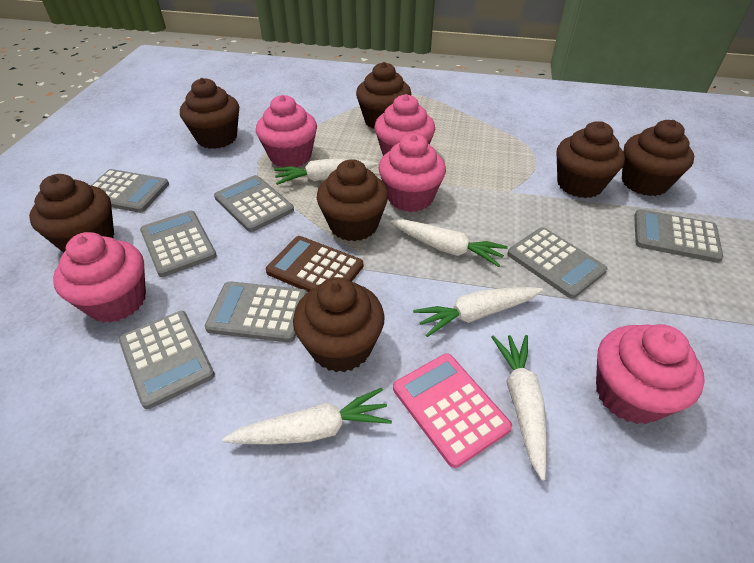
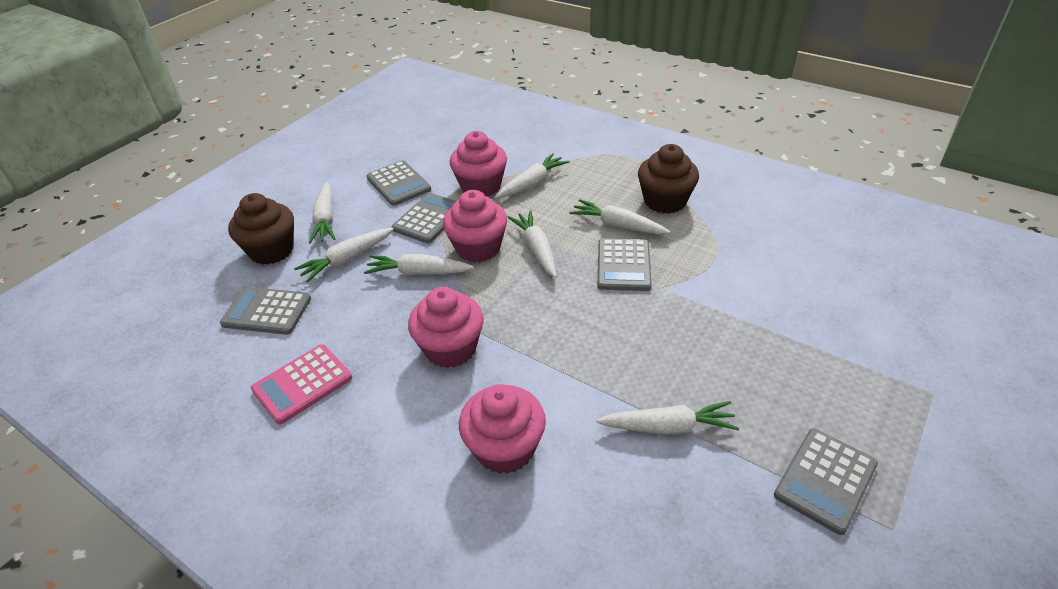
brown calculator: [266,236,363,292] = 1 -> none = 0
brown cupcake: [29,174,114,253] [180,78,239,149] [293,277,385,372] [317,159,388,241] [356,62,412,129] [556,121,625,198] [622,120,694,196] = 7 -> [228,193,294,265] [638,144,699,214] = 2
grey calculator: [91,169,169,213] [119,311,215,409] [140,211,217,277] [205,281,307,342] [214,175,294,232] [507,227,607,299] [634,209,723,263] = 7 -> [220,287,311,335] [366,160,431,206] [392,193,456,243] [598,239,652,291] [774,428,878,535] = 5
pink cupcake: [53,232,146,323] [256,95,317,168] [375,94,435,156] [378,134,446,212] [596,324,705,424] = 5 -> [408,287,484,368] [443,190,507,263] [450,131,507,197] [459,384,546,474] = 4
white carrot: [222,388,392,444] [274,159,378,185] [390,219,508,267] [413,287,543,337] [492,335,547,481] = 5 -> [294,228,394,283] [309,182,335,243] [364,254,474,275] [494,153,570,199] [507,210,557,278] [570,199,670,235] [596,401,739,435] = 7

